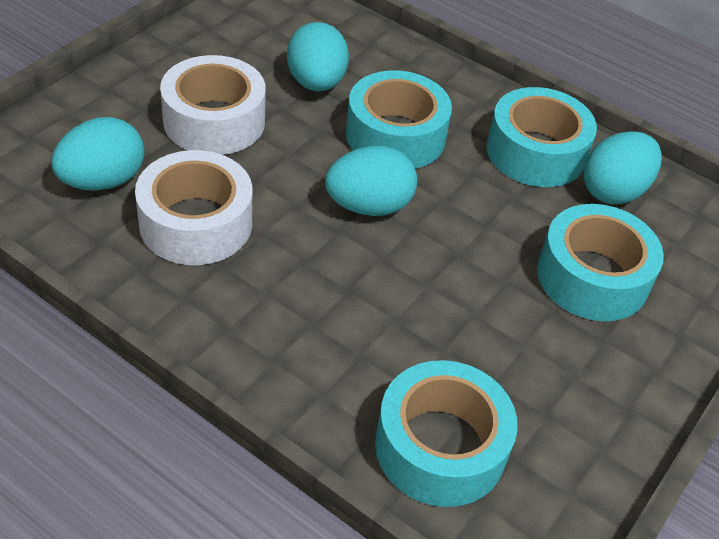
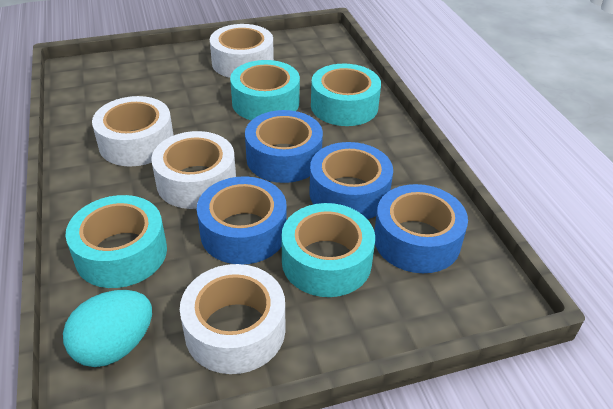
blue tape: none = 0 -> [197,176,287,264] [245,110,323,183] [309,142,393,219] [374,184,468,273] = 4
turquoise egg: [51,117,144,191] [287,22,349,91] [325,146,417,216] [583,131,662,204] = 4 -> [63,290,152,367] = 1
white tape: [135,150,252,265] [160,55,266,155] = 2 -> [92,96,174,167] [151,131,236,209] [180,264,285,374] [210,24,274,78] = 4

